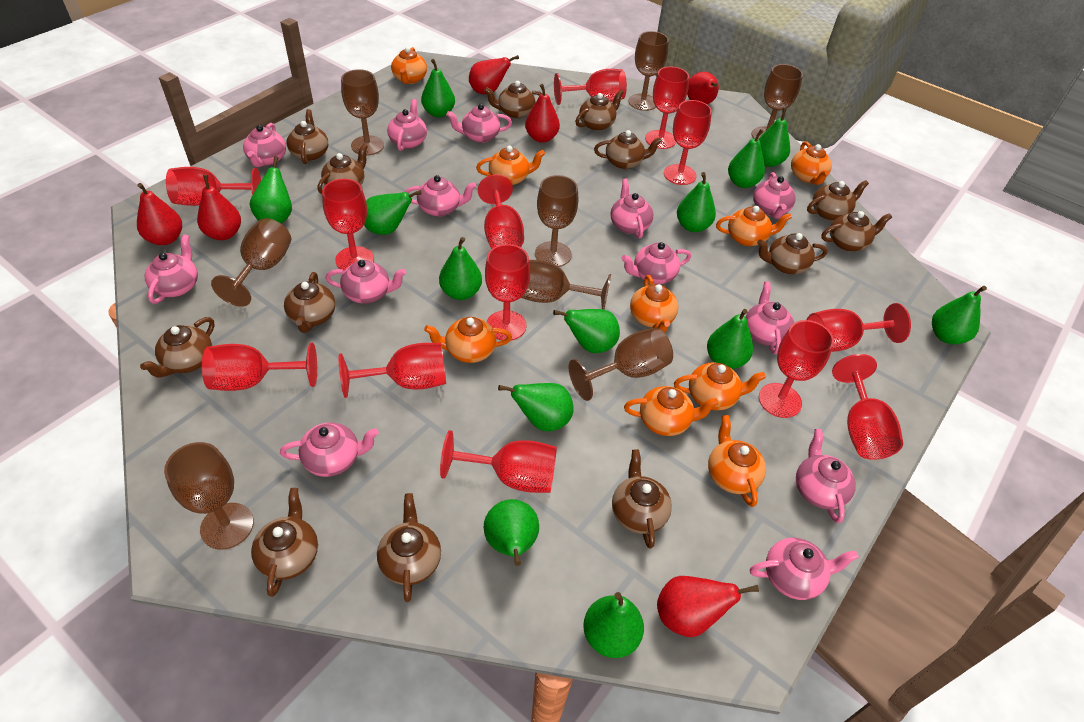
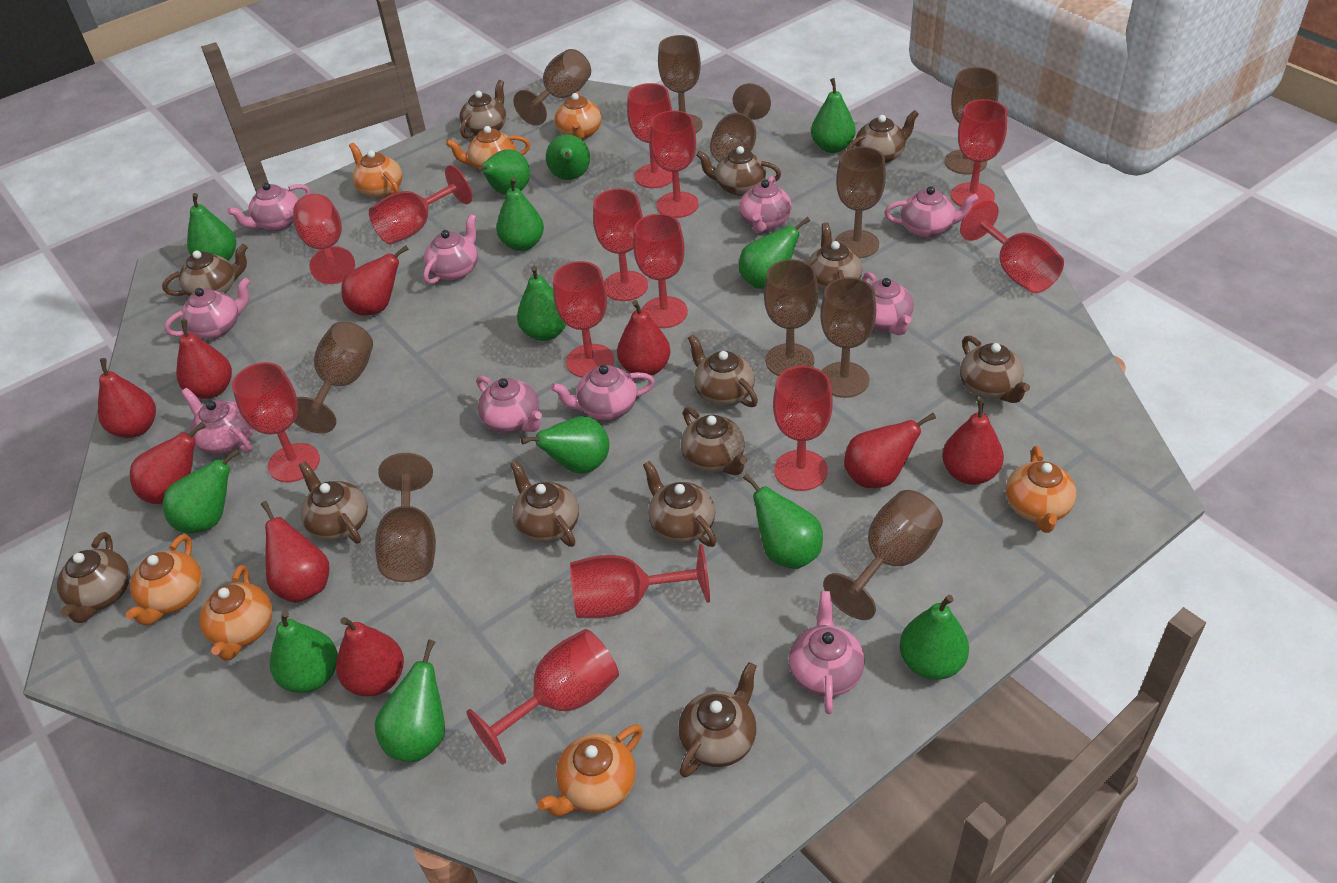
brown goblet: [164,442,254,550] [211,218,291,307] [341,69,384,155] [521,260,611,310] [535,175,578,267] [568,327,673,401] [628,31,669,111] [752,64,803,139] = 8 -> [294,321,373,433] [375,453,436,582] [513,49,591,126] [658,35,703,133] [710,83,771,162] [764,259,818,376] [820,277,876,398] [823,490,943,620] [835,146,886,258] [945,67,999,174] = 10
orange teapot: [391,47,427,84] [424,317,512,363] [476,146,545,185] [624,386,719,436] [630,275,679,333] [674,362,766,410] [708,415,766,507] [716,206,792,246] [791,141,832,185] = 9 -> [126,534,202,626] [199,565,273,661] [349,142,402,198] [446,126,530,171] [537,725,643,816] [554,92,602,140] [1006,446,1076,533] = 7
pink teapot: [145,234,198,304] [243,123,286,167] [280,422,379,477] [325,260,406,304] [387,99,427,151] [404,175,476,217] [446,104,512,143] [610,178,653,239] [621,242,691,284] [746,282,794,354] [750,537,859,600] [753,172,796,219] [796,429,856,523] = 13 -> [164,278,250,339] [181,388,253,455] [227,182,310,231] [423,214,478,284] [477,376,542,433] [551,365,655,420] [739,176,792,233] [789,591,865,714] [863,272,914,335] [884,186,978,238] = 10
red pear: [137,183,182,245] [197,175,241,240] [469,55,519,94] [525,84,560,143] [657,576,759,637] [687,72,719,104] = 6 -> [98,358,156,438] [130,422,206,504] [176,319,232,399] [261,501,329,603] [336,617,404,696] [341,245,409,316] [617,300,670,376] [844,413,936,488] [942,398,1004,485] = 9

